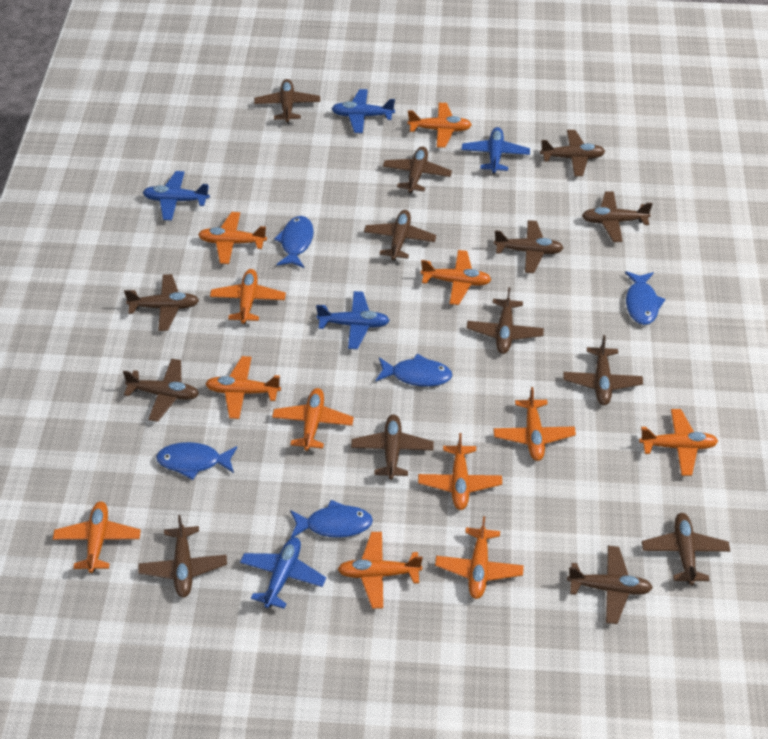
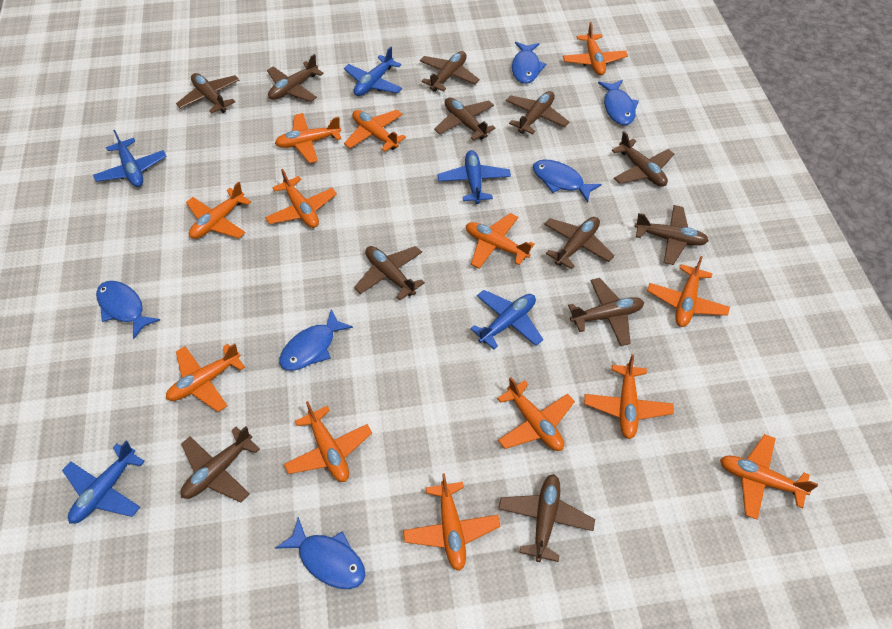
blue fish: [156,442,237,480] [274,216,314,268] [290,500,373,538] [375,354,452,387] [625,271,665,325] = 5 -> [96,281,160,339] [276,517,365,589] [279,309,353,370] [512,42,546,84] [533,159,602,202] [598,80,639,125] = 6
brown plane: [123,359,199,422] [124,274,199,331] [138,515,227,598] [254,79,320,124] [351,414,434,479] [364,210,436,261] [383,146,452,194] [467,287,544,354] [494,220,563,273] [540,130,605,176] [563,335,643,405] [567,546,653,624] [582,191,653,242] [642,513,730,585] = 14 -> [176,73,239,114] [181,426,260,503] [267,54,324,102] [354,246,425,300] [420,51,480,92] [434,98,496,141] [498,474,595,562] [506,91,569,134] [544,217,614,269] [568,278,644,346] [611,131,674,187] [634,205,709,265] = 12
orange plane: [53,501,141,573] [198,212,267,264] [205,356,281,419] [210,269,286,324] [272,388,354,451] [338,532,423,609] [408,103,472,148] [418,433,502,510] [421,250,491,305] [435,516,524,599] [493,387,576,461] [639,409,718,476] = 12 -> [166,343,245,412] [186,182,251,239] [265,169,337,228] [275,113,341,163] [284,401,372,482] [344,110,406,152] [403,473,500,571] [466,213,535,269] [497,377,575,451] [563,22,628,76] [584,354,674,439] [647,256,730,327] [720,434,818,520] = 13

